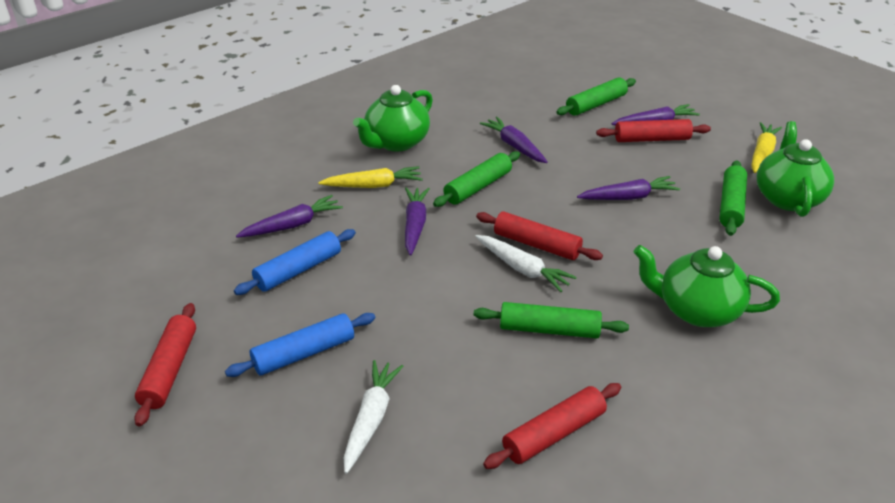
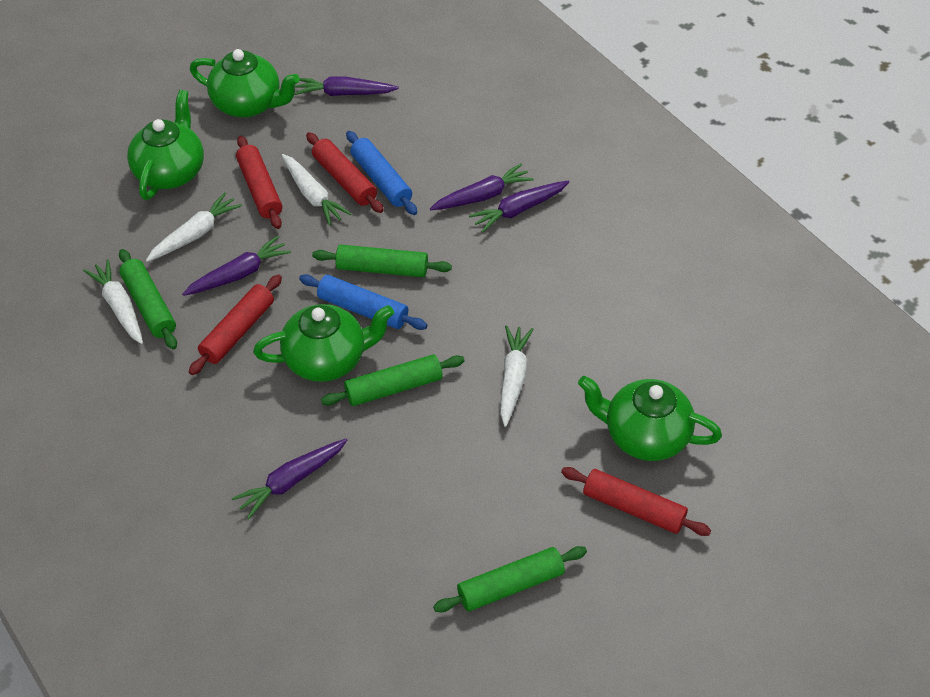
green teapot: [353,85,433,152] [633,245,780,327] [757,121,834,217] = 3 -> [127,90,204,200] [190,49,300,118] [253,304,394,382] [578,376,722,461] = 4
white carrot: [344,360,403,474] [475,235,577,292] = 2 -> [83,259,143,344] [146,192,242,262] [282,154,351,226] [500,325,533,427] = 4
yellow carrot: [318,166,423,188] [751,122,782,173] = 2 -> none = 0

